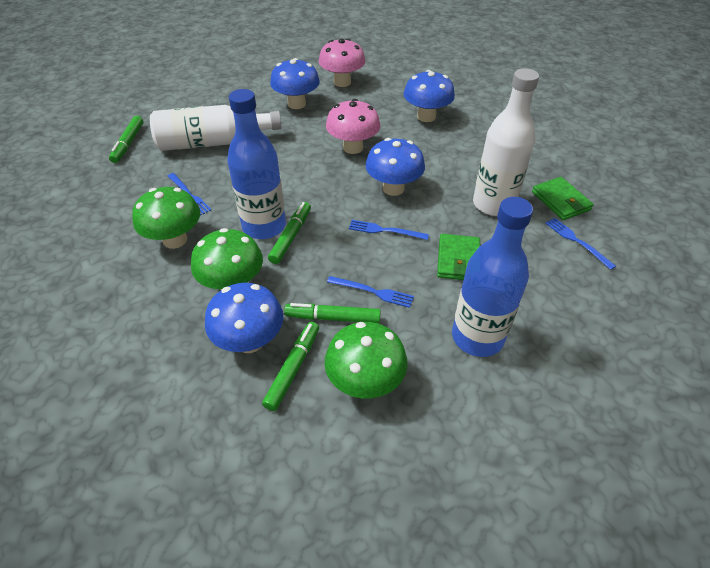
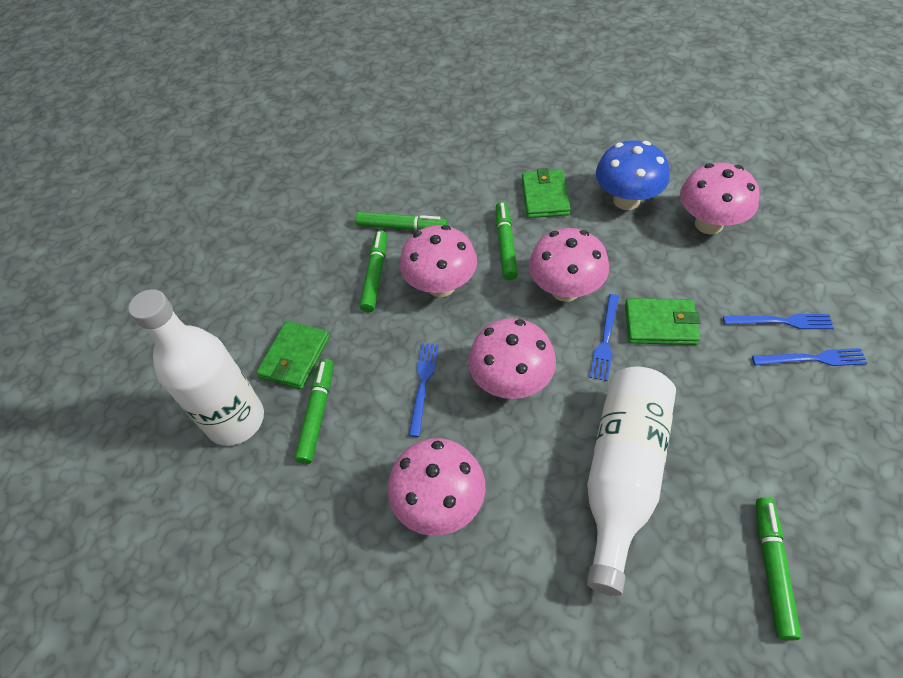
blue bottle: [227,89,286,239] [452,197,533,357] = 2 -> none = 0
blue mushroom: [205,283,283,353] [270,58,320,109] [365,138,425,196] [404,70,455,122] = 4 -> [596,141,670,210] = 1
green marker: [109,116,143,163] [262,322,319,411] [268,202,311,264] [284,303,381,323] = 4 -> [294,359,333,464] [355,212,448,231] [360,230,387,312] [496,202,518,280] [756,497,801,641] = 5
green mushroom: [132,187,200,249] [191,228,263,290] [325,322,408,398] = 3 -> none = 0
green wallet: [437,234,480,280] [532,177,594,220] = 2 -> [256,321,330,389] [522,168,571,218] [625,298,701,345] = 3
pink mushroom: [319,39,365,87] [326,99,380,154] = 2 -> [388,438,486,536] [400,225,477,297] [468,318,556,399] [529,228,609,302] [680,163,759,234] = 5

